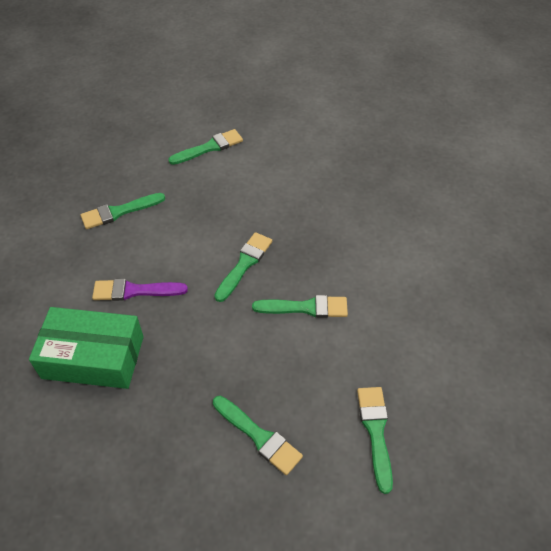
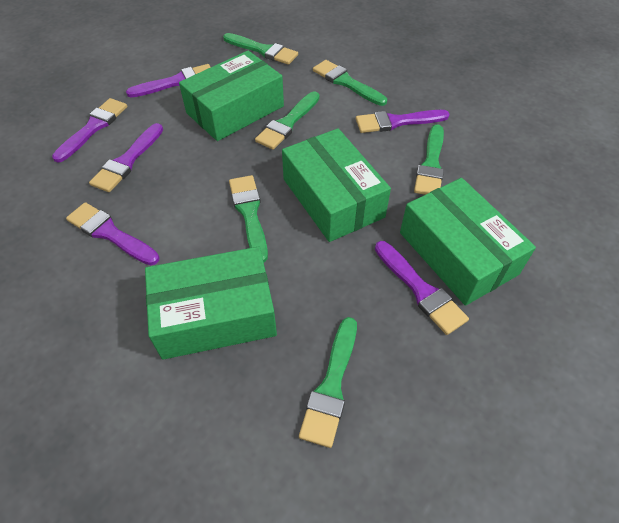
green box: [29,307,144,389] = 1 -> [145,247,277,360] [179,50,284,141] [282,128,391,242] [400,178,536,306] = 4
purple brush: [92,279,188,301] = 1 -> [52,98,127,163] [66,202,159,265] [89,123,163,192] [126,64,211,98] [356,110,450,133] [375,241,469,335] = 6

